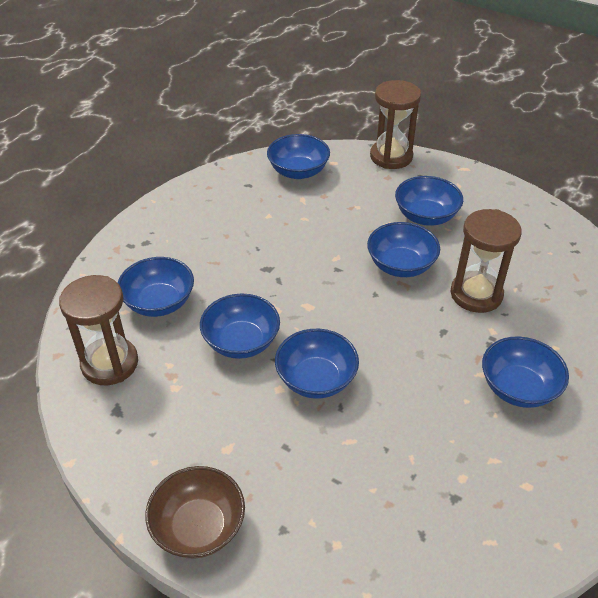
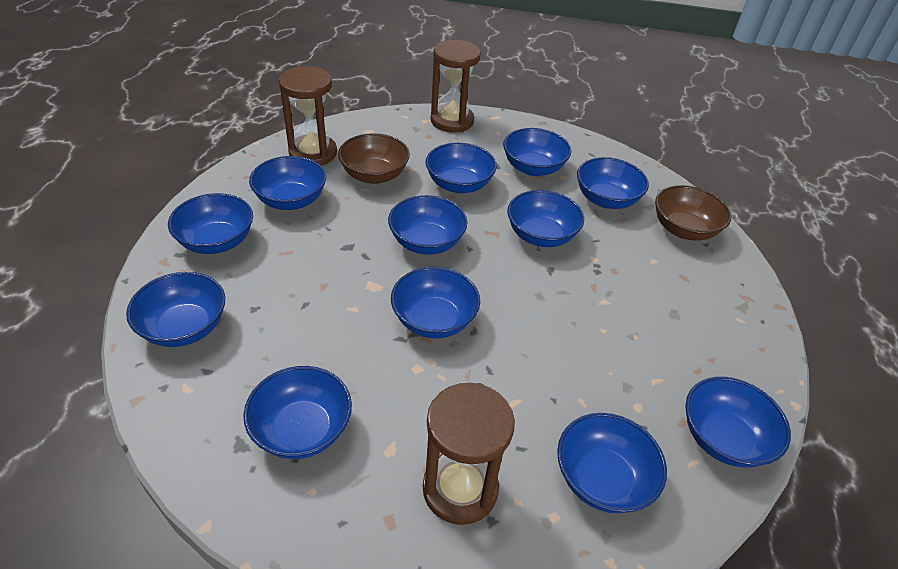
blue bowl: [118,257,194,317] [200,294,280,359] [267,134,330,179] [275,329,359,399] [367,222,440,277] [395,176,463,226] [482,336,569,408] = 7 -> [126,272,225,347] [168,193,253,254] [243,366,352,459] [249,156,326,210] [388,195,467,254] [391,267,480,338] [426,143,497,193] [503,128,571,176] [507,190,584,247] [557,413,667,513] [577,157,649,209] [685,377,791,467] = 12
brown bowl: [145,466,245,559] = 1 -> [338,133,410,184] [655,185,731,240] = 2

